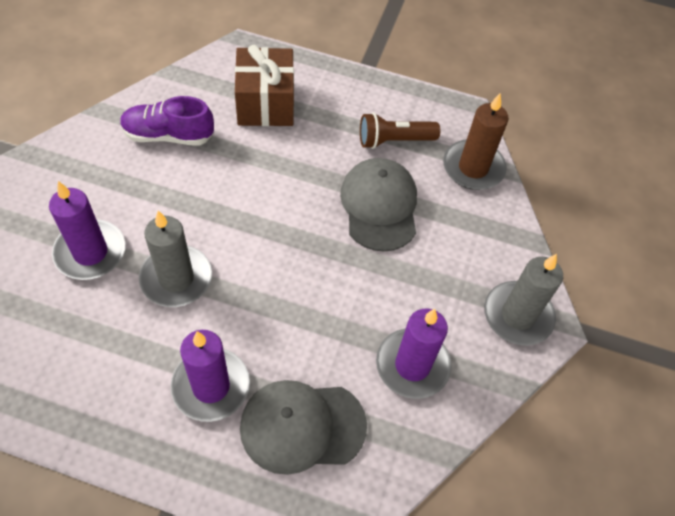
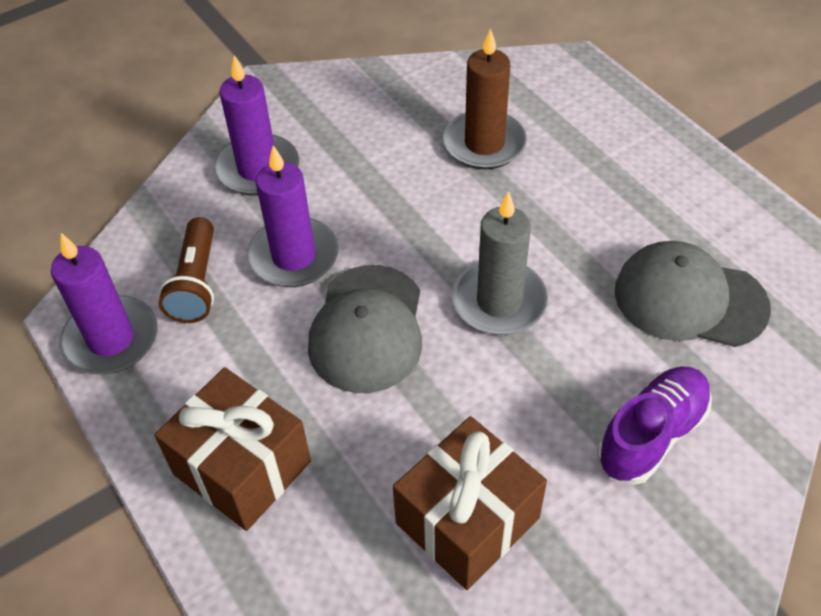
brown gift: [235,45,294,126] = 1 -> [154,367,311,531] [393,416,547,590] = 2
grey candle: [139,211,212,307] [484,254,563,346] = 2 -> [452,191,548,335] = 1

